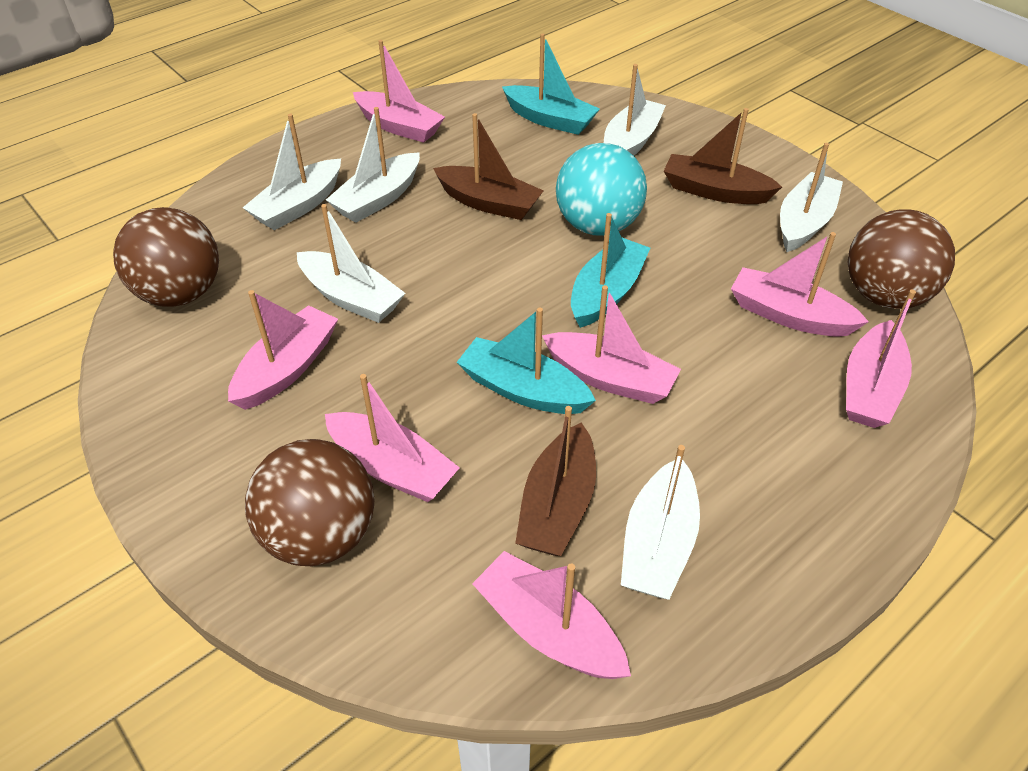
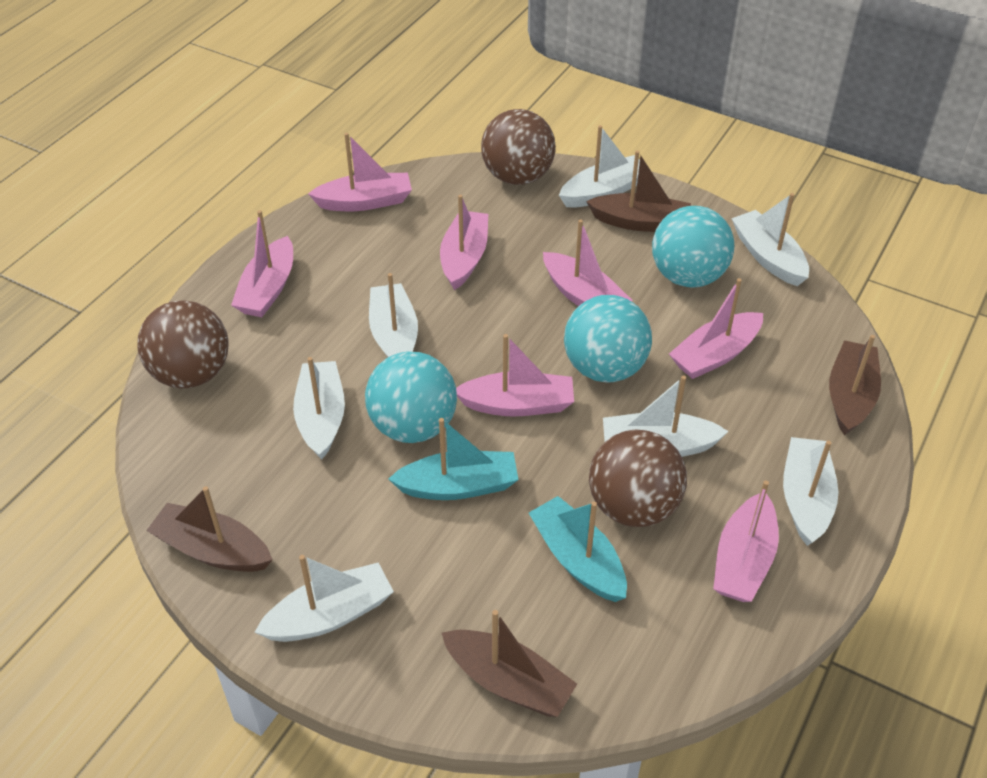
brown boat: [433,113,544,220] [515,406,596,556] [664,108,782,204] = 3 -> [146,486,273,572] [442,610,577,717] [586,150,691,232] [829,335,881,435] = 4
turquoise ball: [556,143,647,236] = 1 -> [365,351,457,443] [564,295,652,383] [652,206,734,288] = 3
turquoise boat: [456,308,596,414] [502,33,600,135] [571,213,650,328] = 3 -> [388,418,518,500] [529,496,627,602] = 2
white boat: [243,114,341,230] [297,204,405,323] [326,107,420,223] [604,64,666,156] [621,445,700,600] [780,143,843,252] = 6 -> [255,555,394,642] [293,357,345,459] [369,273,418,357] [559,125,640,207] [603,376,729,457] [731,193,809,286] [783,437,838,546] = 7

